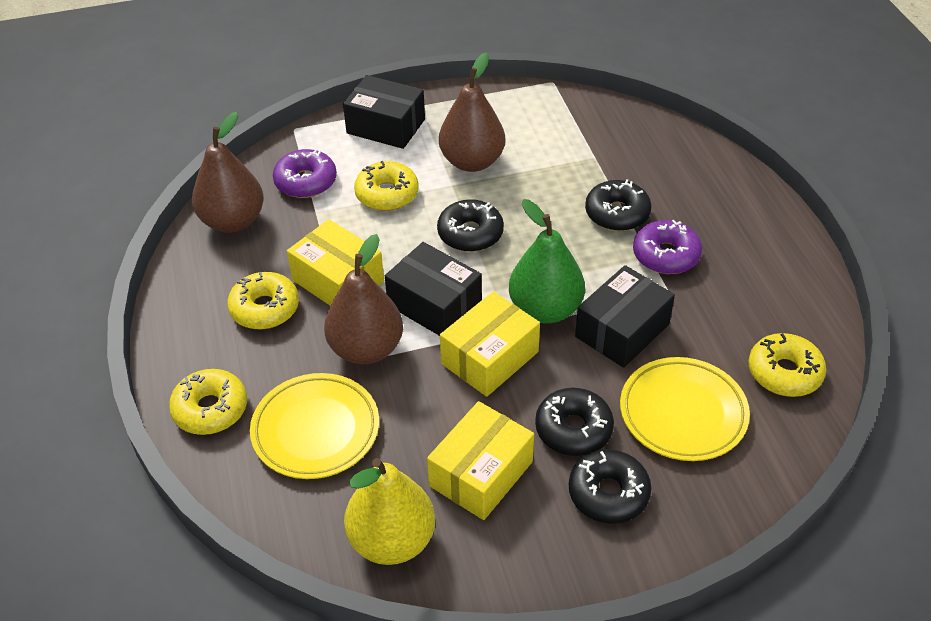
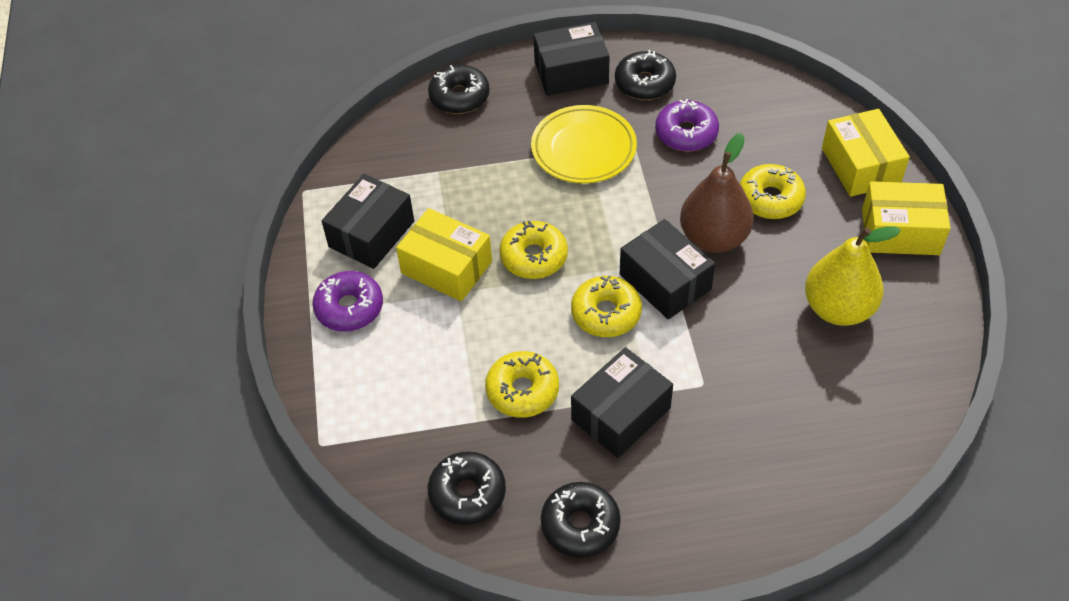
black box: [343,75,425,149] [385,242,482,336] [575,265,675,368] = 3 -> [322,174,414,269] [533,22,610,96] [571,347,673,458] [620,219,715,319] = 4
brown pear: [192,112,264,233] [324,234,403,364] [439,53,505,172] = 3 -> [680,133,754,253] = 1
green pear: [509,199,585,324] = 1 -> none = 0
yellow plate: [250,373,379,479] [620,357,750,461] = 2 -> [531,105,637,183] = 1

